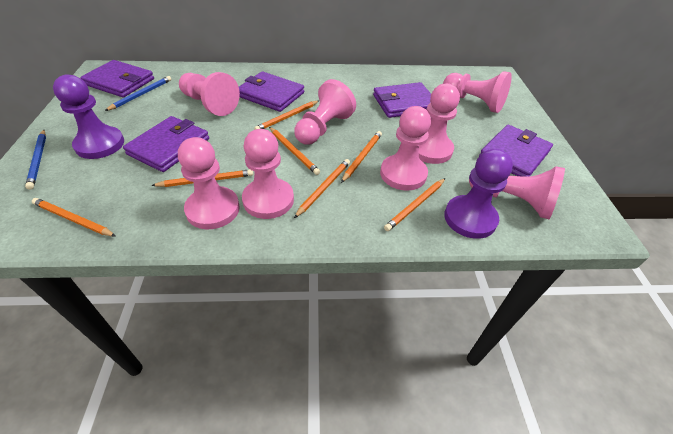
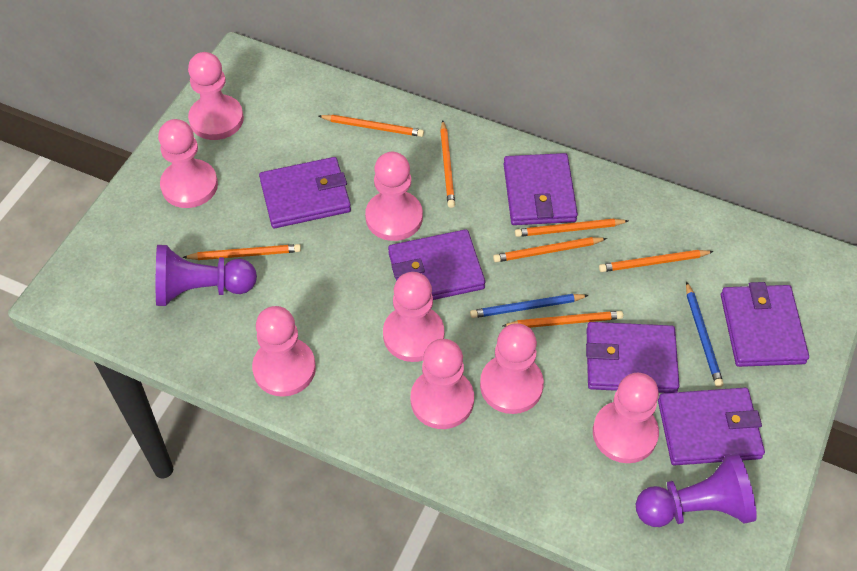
purple wallet: [80,60,154,97] [123,116,209,172] [239,71,304,112] [373,82,431,118] [479,125,553,177] = 5 -> [259,157,351,228] [388,229,485,300] [504,153,578,225] [586,322,679,393] [658,388,765,466] [721,282,809,367] = 6

